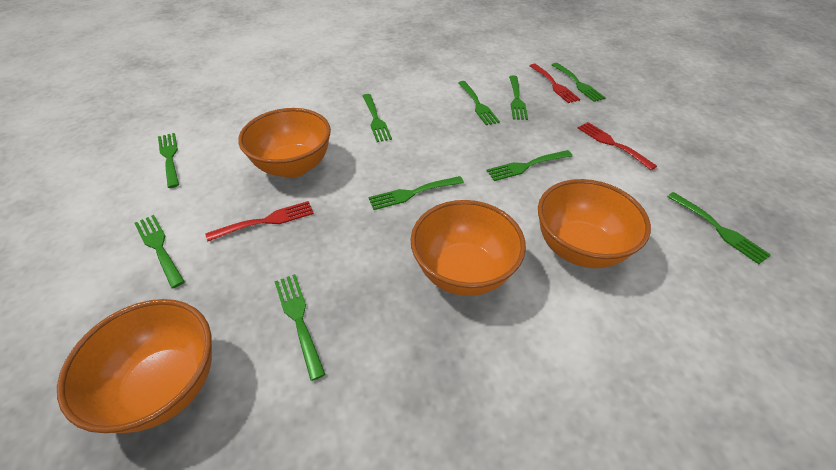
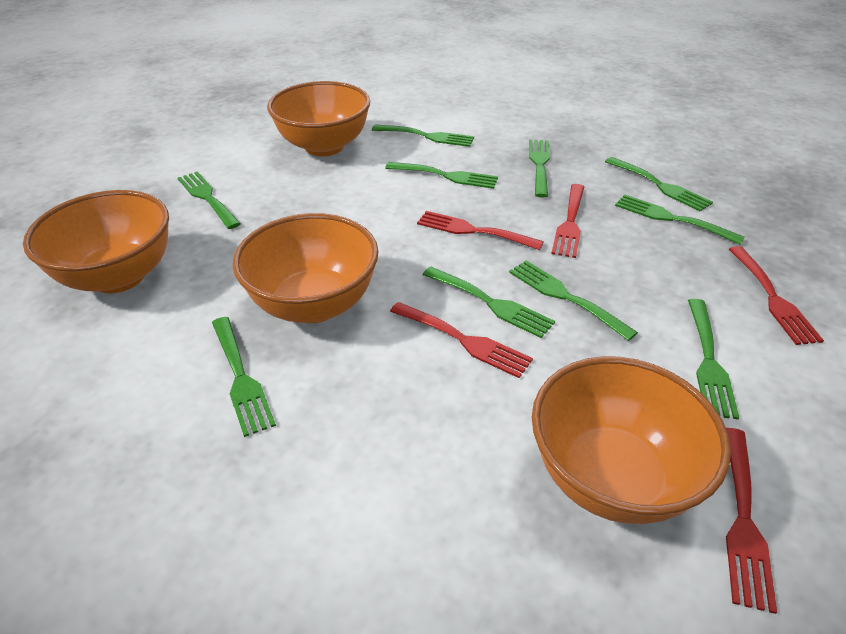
red fork: [206,201,314,242] [530,64,580,103] [578,122,657,170] = 3 -> [390,302,533,378] [417,211,544,250] [551,184,584,258] [726,428,777,614] [729,246,824,345] = 5

